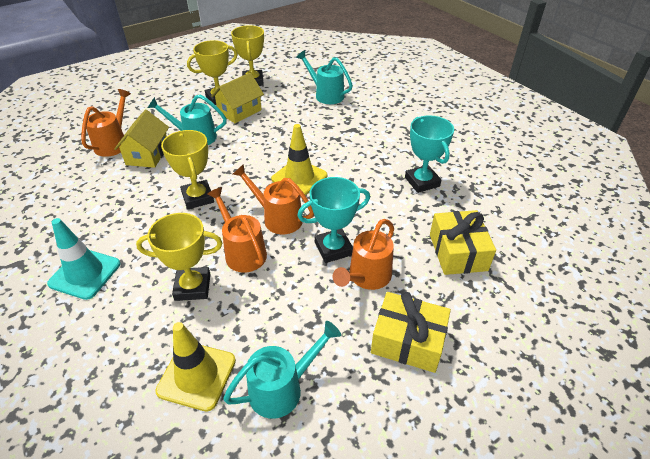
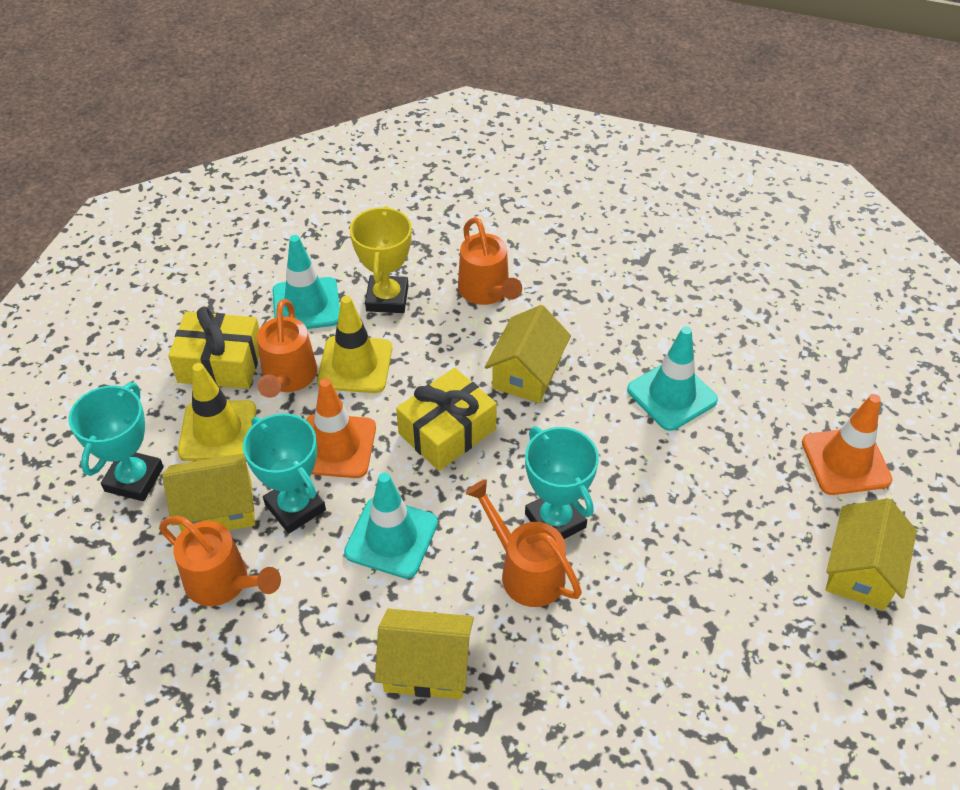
orange traffic cone: none = 0 -> [306,378,376,478] [802,394,893,495] = 2
turquoise traffic cone: [47,218,121,300] = 1 -> [273,235,340,329] [344,473,438,579] [627,326,718,431] = 3
turquoise trophy: [298,177,370,263] [405,115,454,193] = 2 -> [68,383,164,501] [243,413,326,534] [525,427,599,539] = 3
turquoise watering can: [147,94,227,145] [223,321,341,419] [296,50,353,104] = 3 -> none = 0
yellow house: [114,110,169,168] [211,73,264,123] = 2 -> [162,453,255,532] [375,609,474,699] [485,305,571,403] [826,498,917,610] = 4
yellow trophy: [136,213,223,301] [161,130,214,209] [187,40,238,105] [231,25,264,86] = 4 -> [350,206,412,313] = 1

